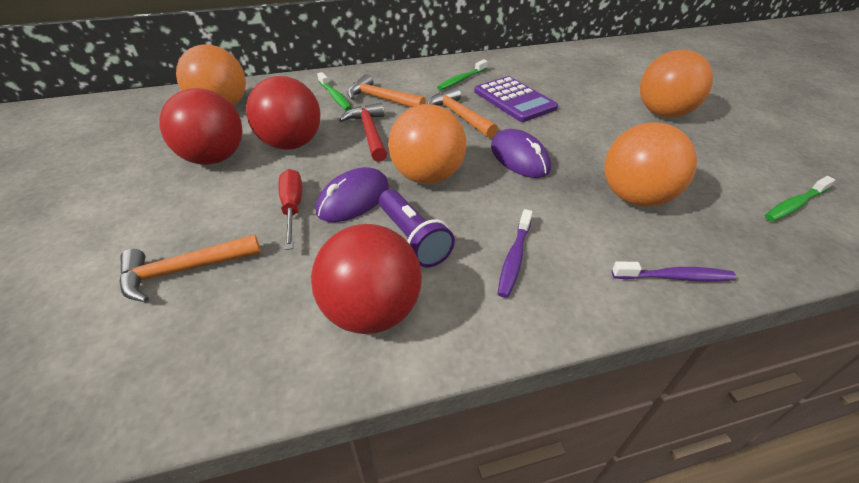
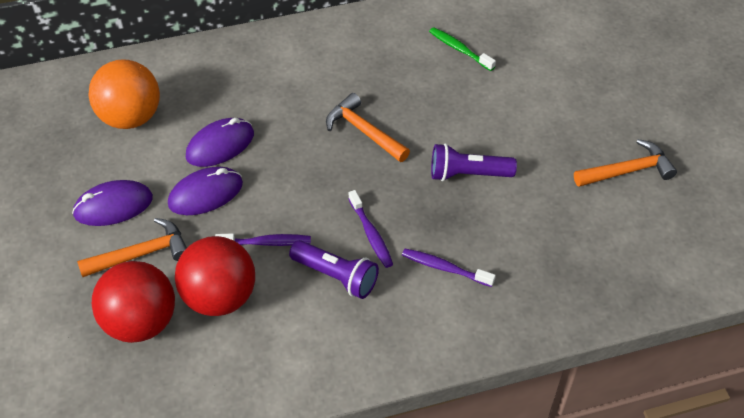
green toothbrush: [317,72,352,110] [437,59,488,90] [765,176,835,222] = 3 -> [429,27,496,71] = 1
orange ball: [176,44,246,106] [388,104,466,184] [605,122,697,207] [640,50,713,118] = 4 -> [88,59,160,129] = 1
purple calculator: [474,76,558,122] = 1 -> none = 0
purple flashlight: [379,189,455,268] = 1 -> [289,240,379,299] [431,143,517,181] = 2
purple mouse: [316,167,389,222] [491,129,551,178] = 2 -> [72,180,153,226] [168,167,243,215] [186,118,254,167] = 3
purple toothbrush: [497,209,533,298] [612,261,736,281] = 2 -> [215,233,311,246] [348,190,393,268] [402,249,496,287] = 3
red ball: [159,88,243,165] [246,76,320,150] [311,224,422,334] = 3 -> [92,261,175,343] [175,236,255,316] = 2
red hammer: [339,102,387,162] = 1 -> none = 0
red screwdriver: [279,169,302,250] = 1 -> none = 0

